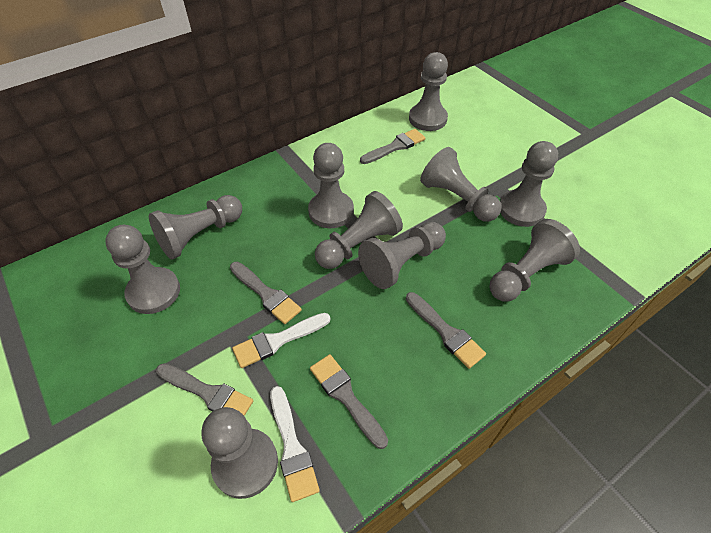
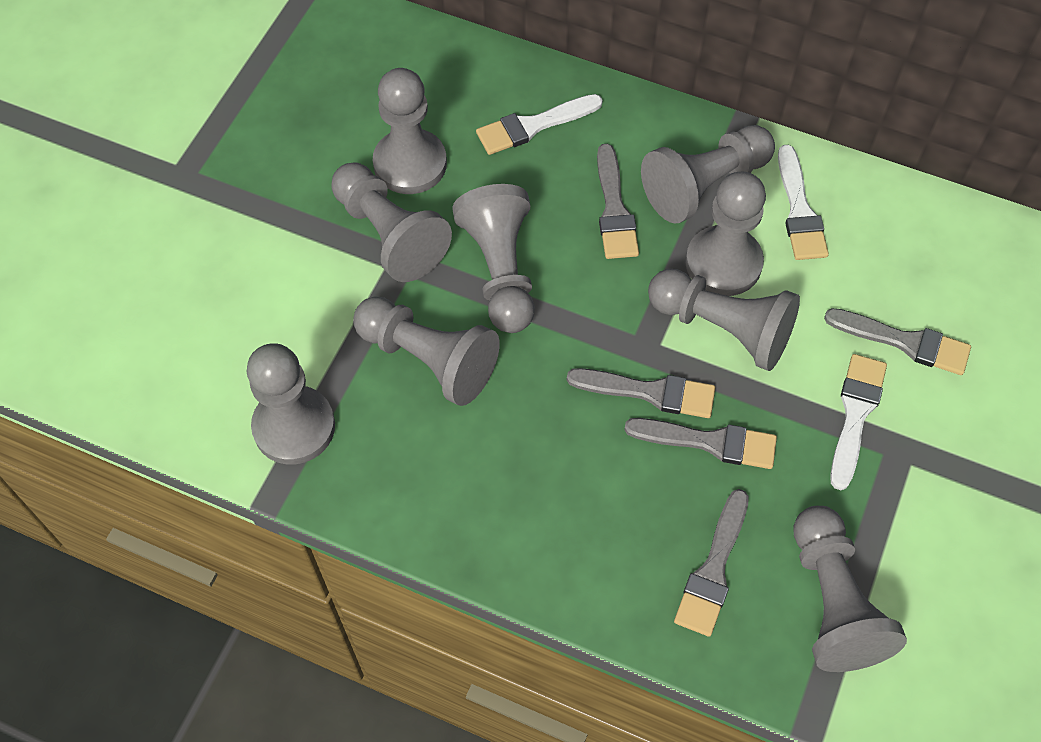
grey pawn: [105,225,180,314] [149,195,242,260] [201,407,278,499] [308,143,354,228] [315,191,403,269] [358,222,446,289] [409,52,448,131] [420,147,502,222] [489,219,580,301] [500,141,558,227] = 10 -> [247,343,335,464] [331,163,452,282] [353,296,500,406] [373,68,447,194] [452,184,535,333] [641,125,775,224] [648,269,800,371] [685,172,766,296] [793,506,907,672] = 9
white brush: [232,313,330,368] [270,386,320,502] = 2 -> [476,94,603,155] [778,145,829,260] [830,354,887,490] = 3

